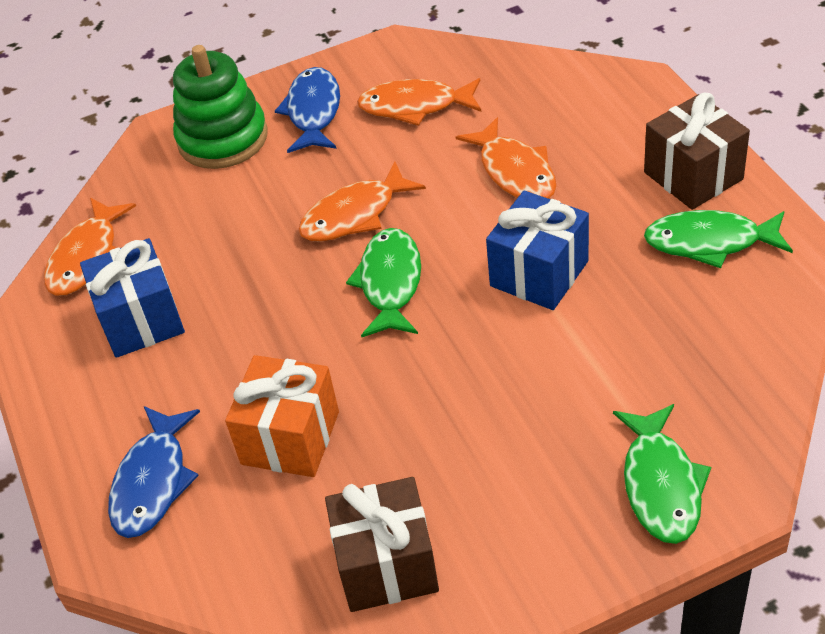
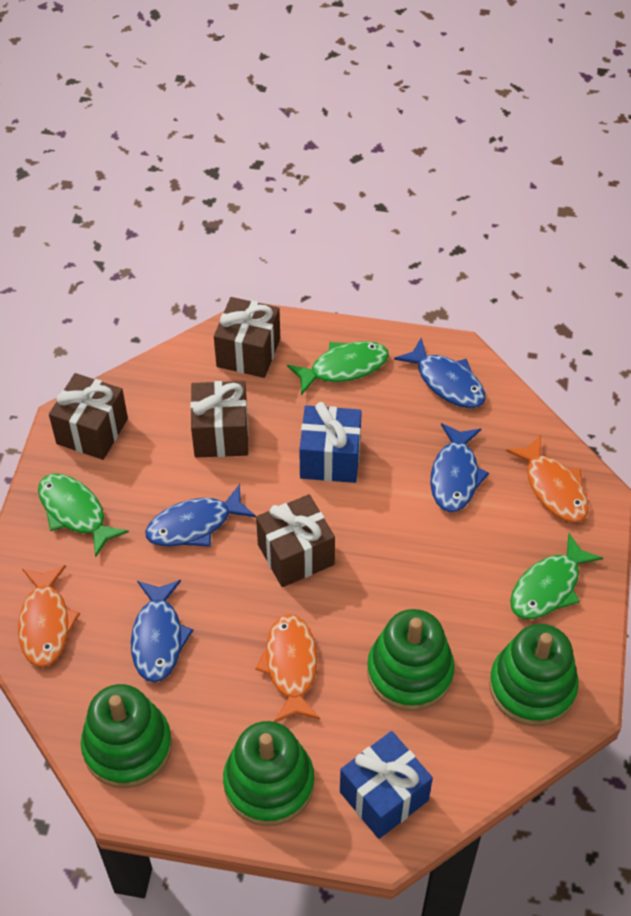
blue fish: [108,406,200,538] [275,67,340,153] = 2 -> [131,580,193,683] [145,484,256,547] [394,338,486,408] [431,423,489,512] = 4
brown gift: [325,477,439,612] [644,93,750,210] = 2 -> [49,373,128,460] [190,381,249,457] [214,297,280,378] [256,494,335,587] = 4
green stacking toy: [173,45,268,169] = 1 -> [81,684,172,788] [223,721,314,826] [367,609,455,711] [489,624,579,726] = 4
orange fish: [44,198,136,296] [298,162,426,242] [357,78,481,126] [456,117,556,199] = 4 -> [18,565,80,667] [255,614,320,722] [506,435,589,523] = 3
orange gift: [225,355,339,477] = 1 -> none = 0

